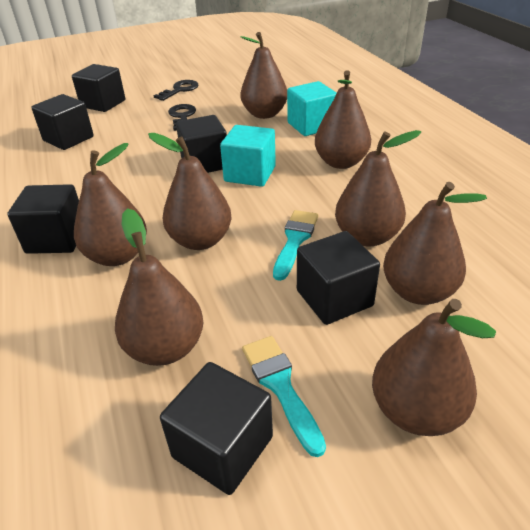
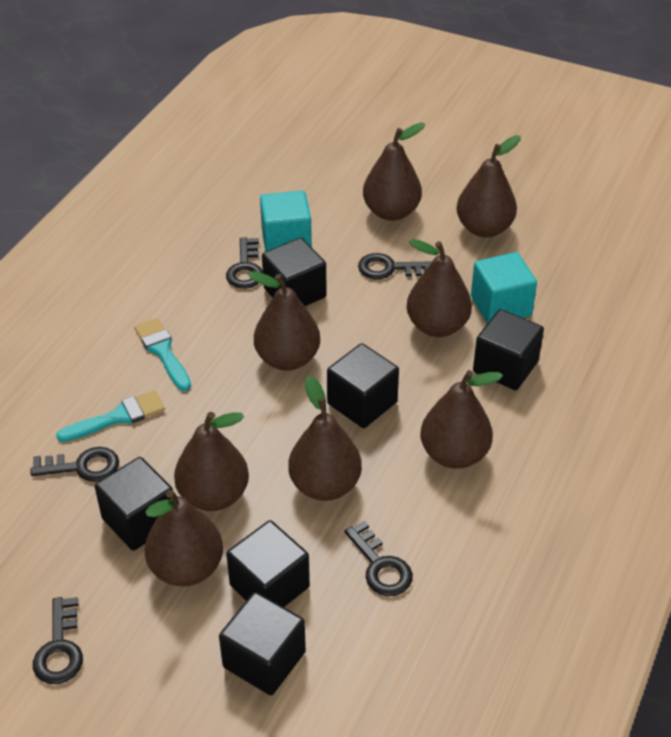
black key: [154,80,198,101] [168,104,196,131] = 2 -> [31,447,119,482] [33,597,83,684] [226,237,263,289] [344,521,413,596] [358,253,432,279] = 5

